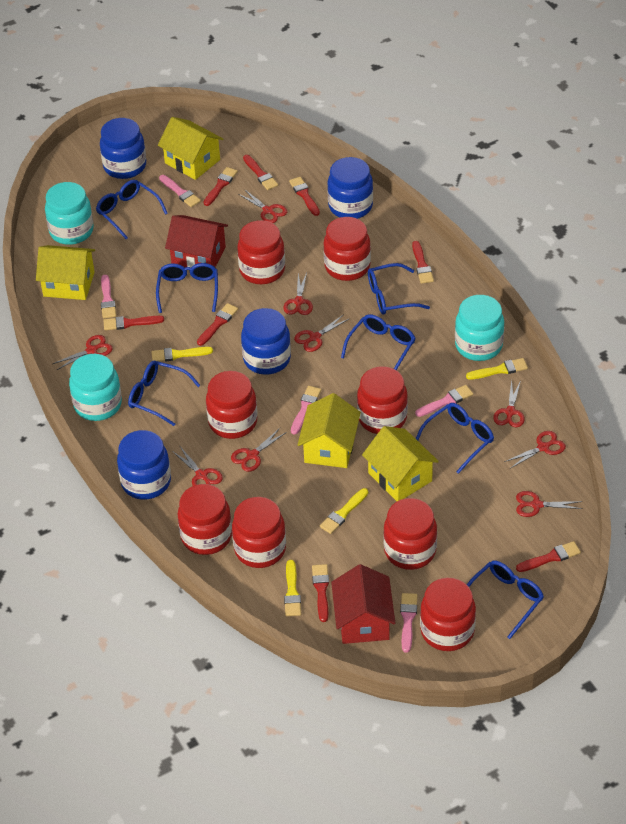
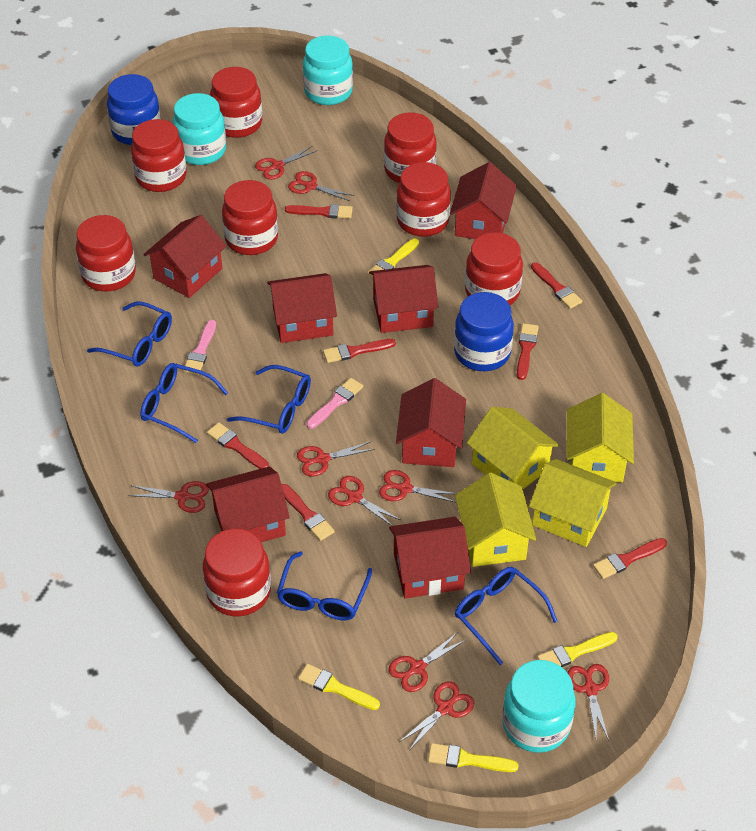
blue glasses: [96,180,168,239] [128,361,200,426] [156,263,218,313] [341,314,416,370] [368,263,430,315] [416,403,494,474] [467,561,544,639] = 7 -> [87,301,172,366] [140,363,228,443] [227,365,311,434] [277,551,372,620] [455,567,558,665] = 5
blue jar: [100,118,146,179] [117,430,171,500] [241,308,291,375] [327,157,373,219] = 4 -> [107,74,161,145] [454,292,514,371] = 2
pink brush: [101,275,116,319] [159,175,201,207] [291,386,321,435] [400,593,417,653] [415,385,473,417] = 5 -> [183,320,216,375] [306,378,363,429] = 2
red brush: [103,316,164,330] [197,303,238,346] [204,167,238,206] [243,155,278,190] [289,177,320,216] [312,564,329,622] [412,241,434,284] [516,541,581,572] = 8 -> [207,422,269,469] [281,484,335,541] [285,204,353,218] [323,339,396,363] [517,323,539,380] [531,262,582,309] [593,538,667,579] = 7
red house: [165,215,228,267] [331,564,395,644] = 2 -> [143,215,226,298] [206,466,290,542] [267,273,337,343] [369,265,438,333] [389,517,471,599] [396,378,466,467] [450,162,517,239] = 7

